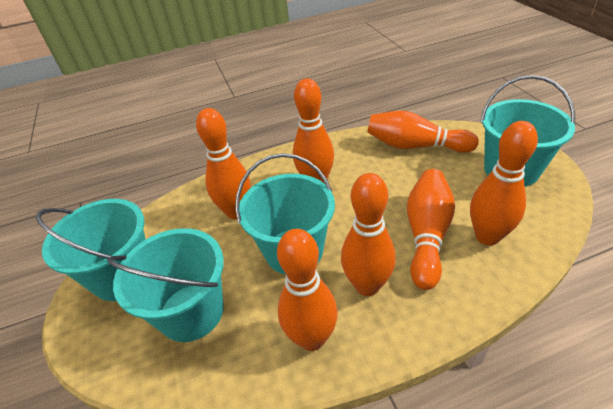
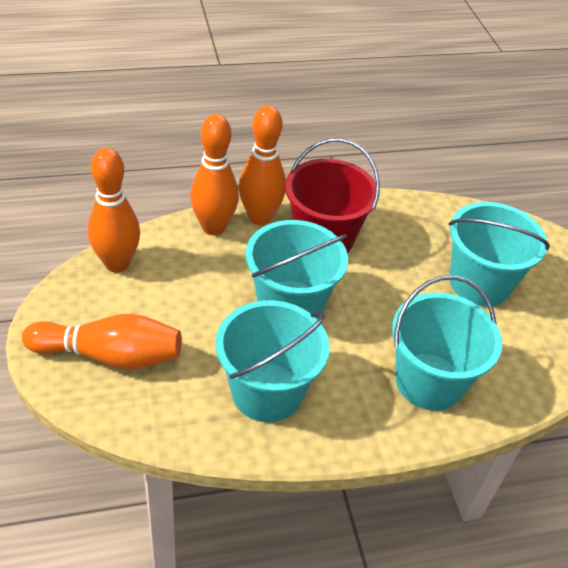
orange bowling pin: [196,108,251,219] [277,229,338,351] [293,78,334,184] [341,173,396,296] [367,111,479,153] [407,169,455,290] [470,121,538,245] = 7 -> [22,314,182,370] [88,148,140,272] [190,114,239,235] [239,105,286,225] = 4
red bucket: none = 0 -> [285,138,380,253] = 1

